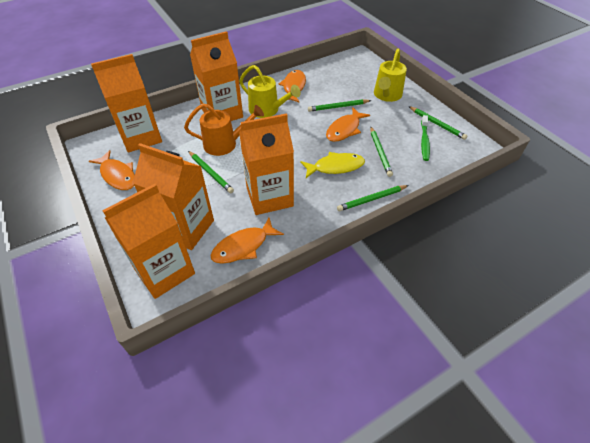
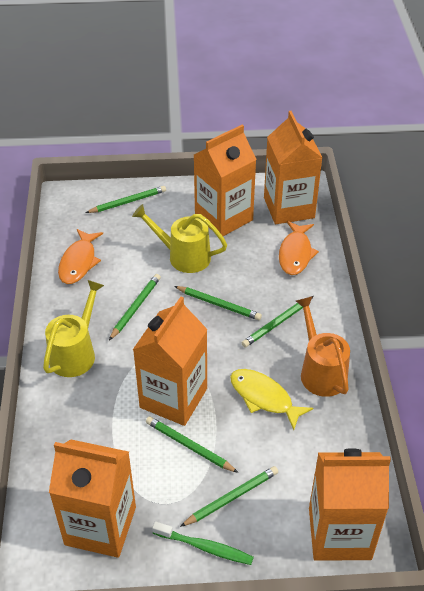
green pencil: [188,151,234,193] [308,99,372,112] [337,185,409,211] [370,127,393,177] [408,106,467,140] = 5 -> [86,186,166,213] [109,274,161,340] [146,416,239,473] [174,286,262,320] [180,466,278,527] [242,296,314,347] = 6
orange fish: [89,150,135,190] [210,218,284,264] [278,70,306,103] [326,107,370,142] = 4 -> [58,229,103,284] [279,221,319,275] = 2

